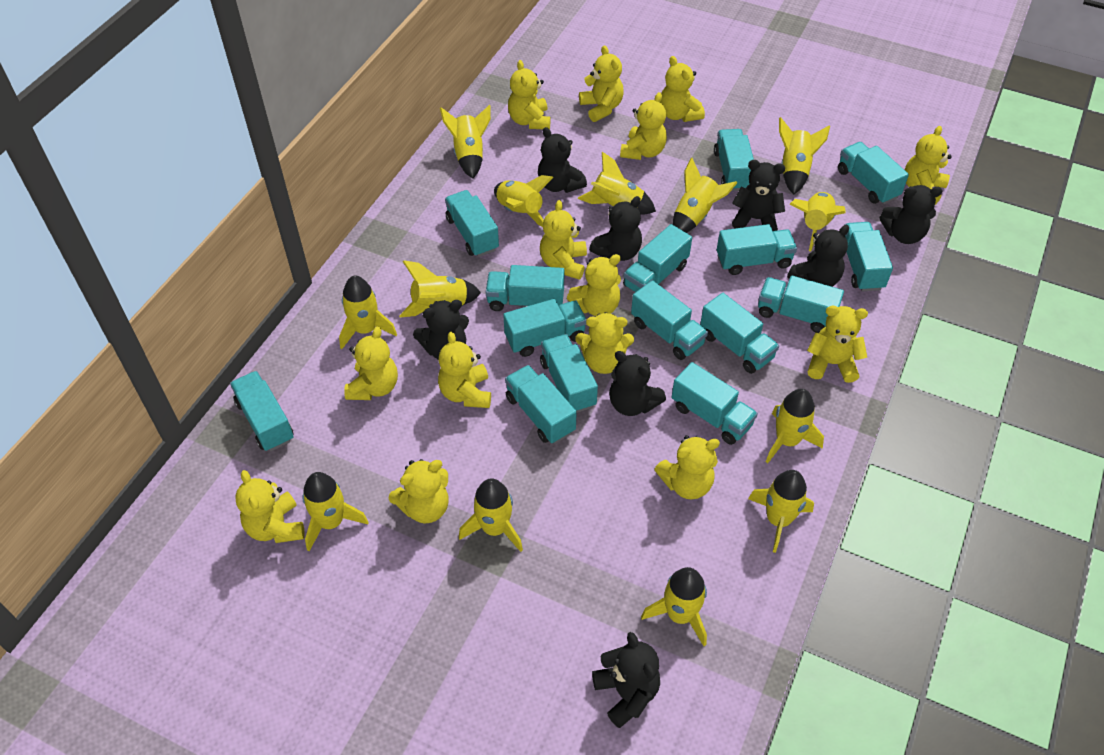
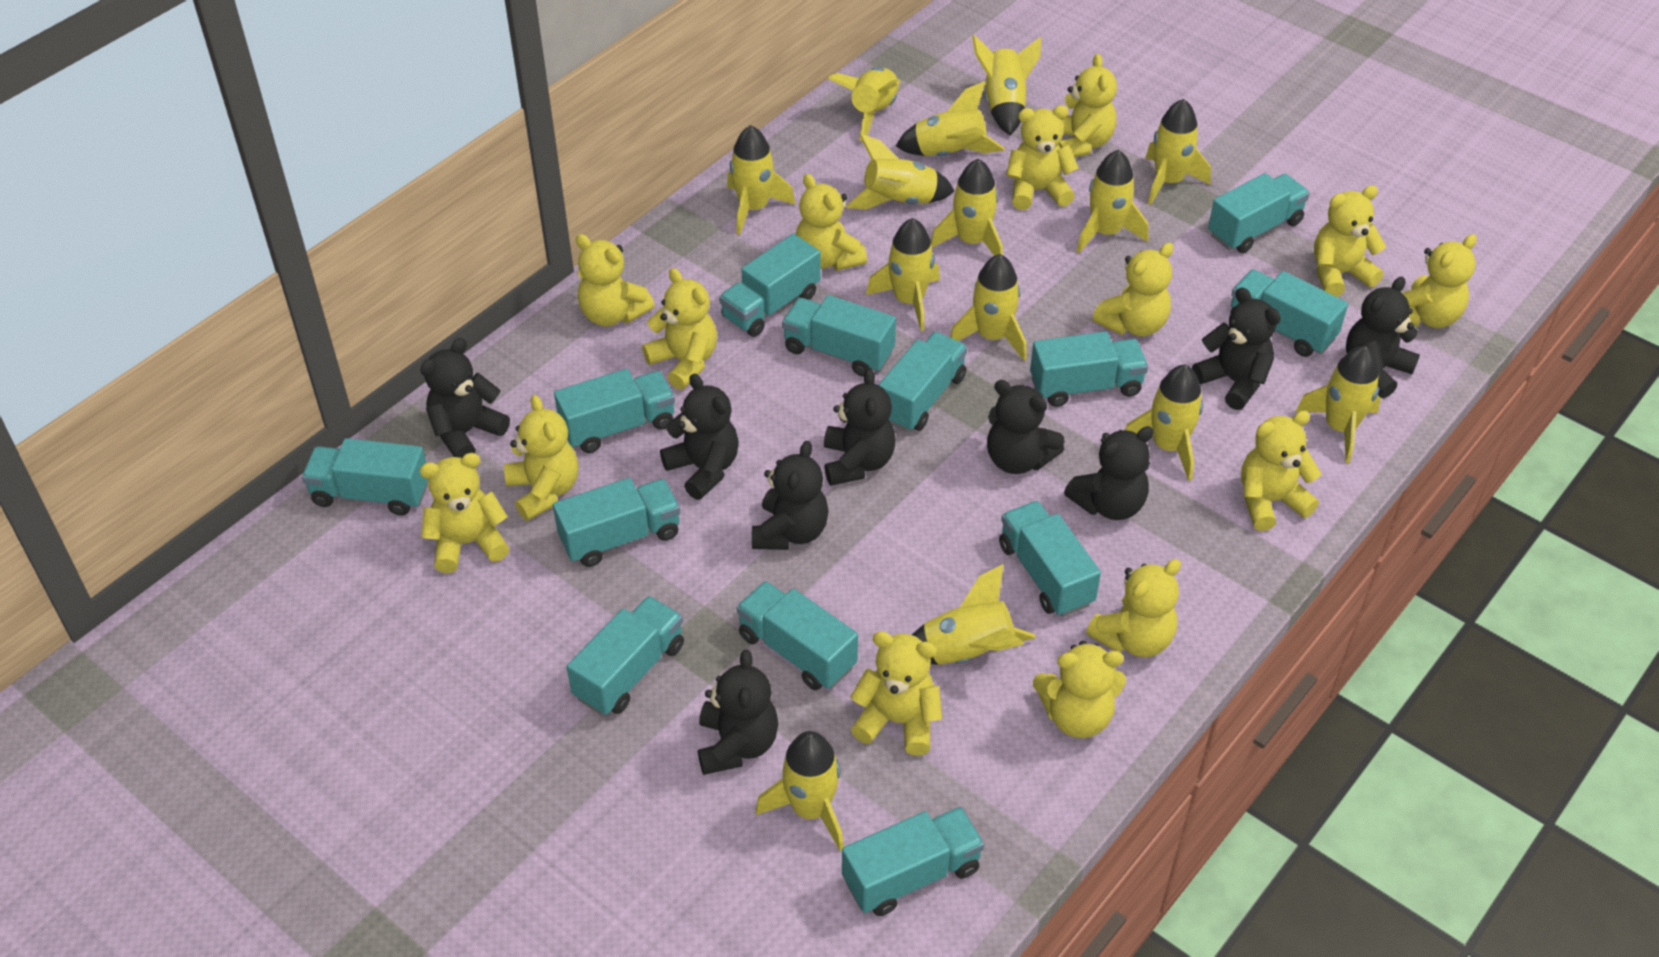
black teddy bear: [413,300,469,360] [538,127,587,193] [589,196,642,261] [592,632,660,728] [609,351,666,416] [732,160,785,231] [787,225,849,287] [879,185,943,244] = 8 -> [420,338,510,458] [660,374,739,500] [698,650,778,775] [752,441,829,550] [824,368,896,486] [987,380,1064,474] [1064,426,1154,520] [1192,287,1281,410] [1346,277,1420,398] = 9
turquoise truck: [230,371,294,451] [445,190,499,257] [486,265,564,311] [503,299,586,357] [505,365,577,444] [540,334,598,413] [623,224,692,292] [631,280,708,360] [672,362,758,445] [700,293,779,374] [714,129,754,191] [717,224,797,275] [758,276,844,333] [838,142,909,204] [845,222,893,291] = 15 -> [302,438,428,516] [553,478,680,567] [554,369,675,453] [567,596,684,716] [719,234,821,337] [736,581,858,690] [782,295,896,377] [842,807,984,916] [879,332,967,432] [999,501,1101,617] [1030,331,1148,407] [1208,173,1310,253] [1230,270,1348,357] = 13
yellow rocket: [302,472,368,551] [339,276,397,349] [399,260,481,318] [440,105,491,179] [459,478,523,552] [494,175,554,227] [578,152,656,214] [641,567,707,646] [672,158,737,233] [748,470,814,553] [766,389,824,463] [779,117,830,194] [789,192,846,251] = 13 -> [727,125,796,235] [756,731,844,851] [828,67,901,141] [846,134,955,210] [866,218,940,331] [896,81,1005,156] [912,564,1036,665] [931,159,1003,256] [950,254,1027,361] [972,35,1041,135] [1076,150,1148,253] [1125,365,1203,481] [1145,99,1211,205] [1296,346,1381,463] = 14

